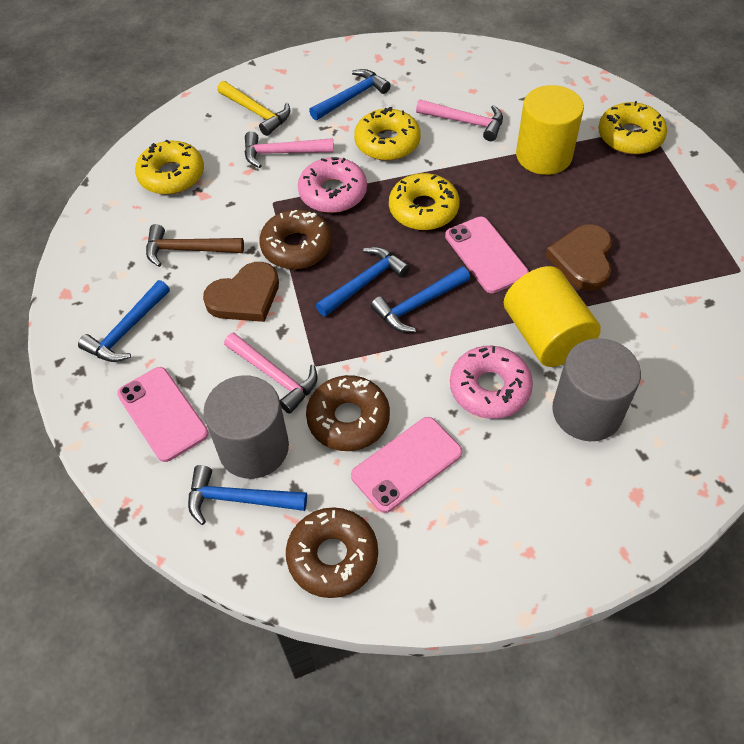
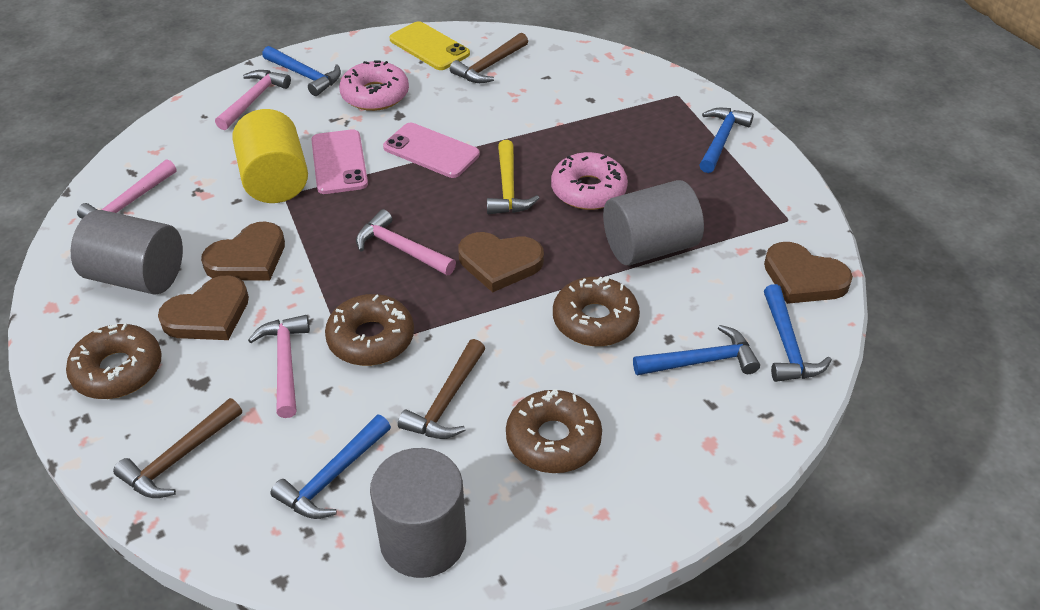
brown donut: [259,209,332,269] [286,507,378,598] [306,375,390,451] = 3 -> [66,323,162,399] [325,294,414,366] [506,389,602,473] [553,276,640,346] = 4
brown hammer: [146,224,244,267] = 1 -> [113,398,242,498] [398,339,485,439] [450,33,528,83] = 3
brown heart: [203,262,279,322] [545,224,612,291] = 2 -> [158,276,249,340] [201,222,285,280] [458,232,544,293] [764,242,853,304] = 4
grey cylinder: [204,375,289,479] [552,338,641,441] = 2 -> [71,210,183,295] [370,448,466,578] [603,180,704,266] = 3
pink hammer: [224,333,318,414] [244,131,334,168] [416,99,503,141] = 3 -> [77,159,176,219] [215,70,291,130] [248,315,310,418] [356,209,456,275] = 4
pink phone: [117,367,209,462] [351,417,462,513] [445,217,529,293] = 3 -> [311,129,368,194] [383,123,480,178] = 2
yellow cylinder: [504,266,601,367] [516,85,584,175] = 2 -> [232,109,308,203] = 1
yellow donut: [135,139,204,194] [354,107,421,161] [389,173,459,230] [598,101,667,155] = 4 -> none = 0
yellow phone: none = 0 -> [389,21,470,70] = 1

